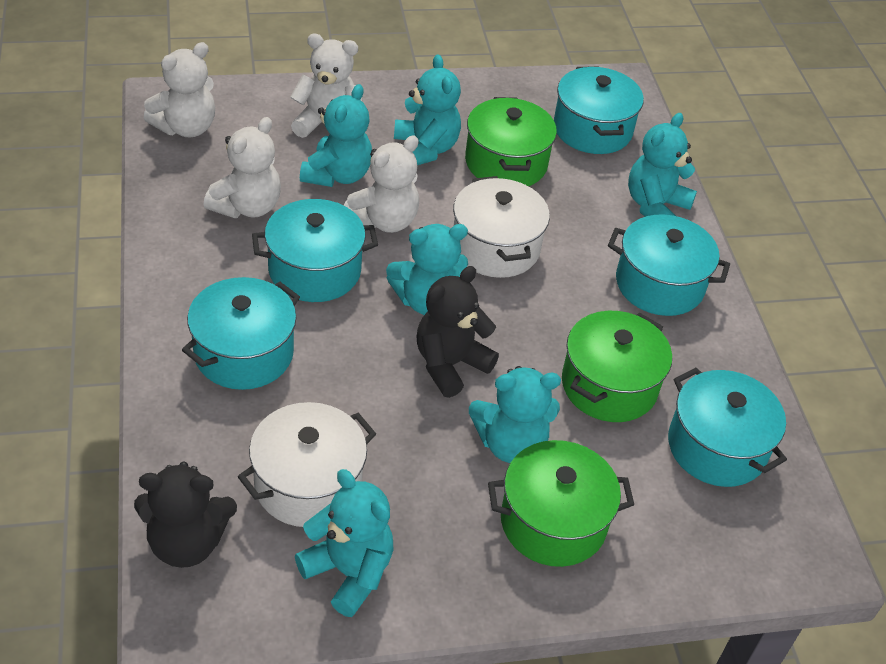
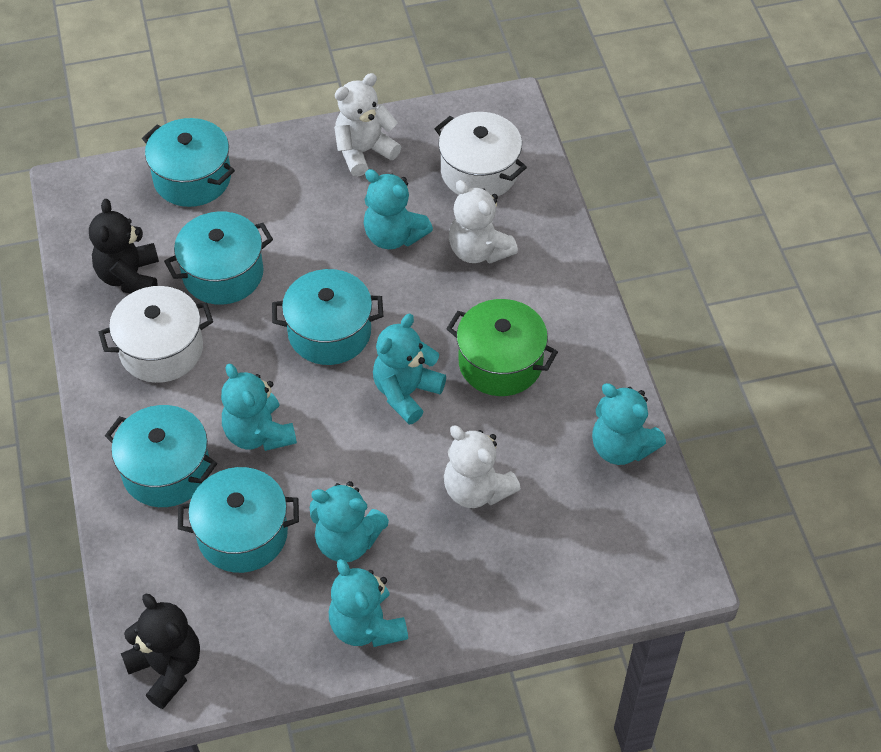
green pot: [465,97,557,186] [488,440,634,567] [562,311,672,422] = 3 -> [446,299,558,396] = 1
white teddy bear: [144,42,215,138] [204,117,281,218] [290,33,362,138] [344,136,419,233] = 4 -> [334,73,401,177] [444,426,521,508] [449,180,518,264] = 3

